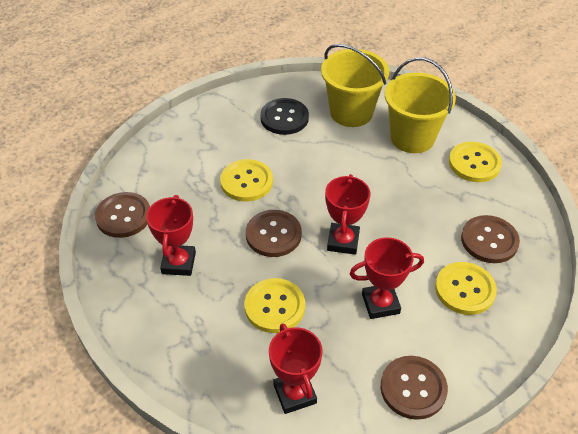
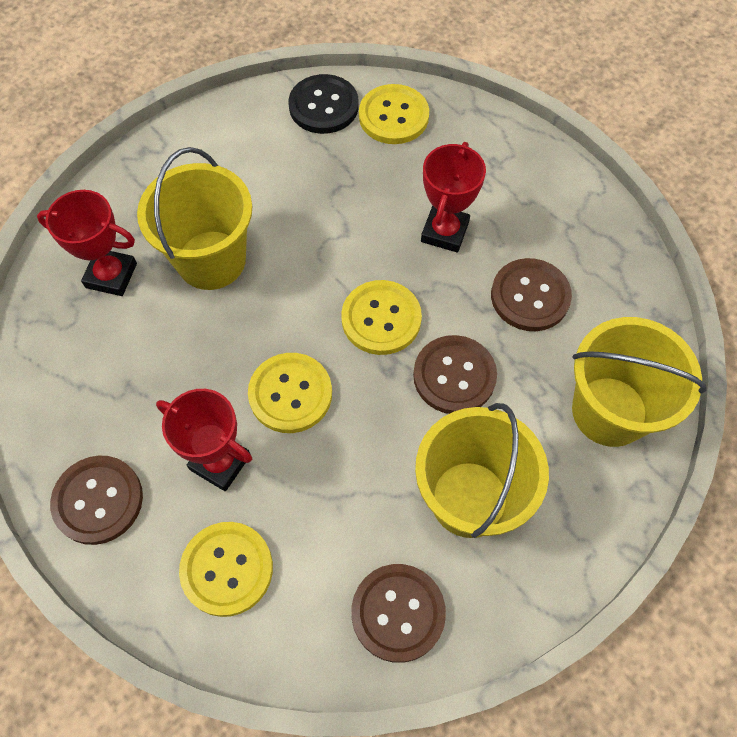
red trophy: [146,195,196,276] [269,323,323,414] [325,174,370,255] [349,237,424,319] = 4 -> [37,190,137,296] [156,389,252,491] [421,142,486,253] = 3
yellow bucket: [321,44,389,127] [385,57,456,153] = 2 -> [137,147,252,290] [415,403,549,538] [572,317,707,447] = 3

